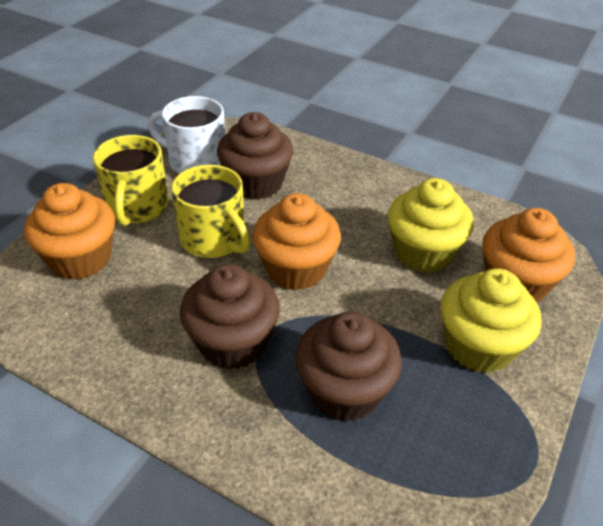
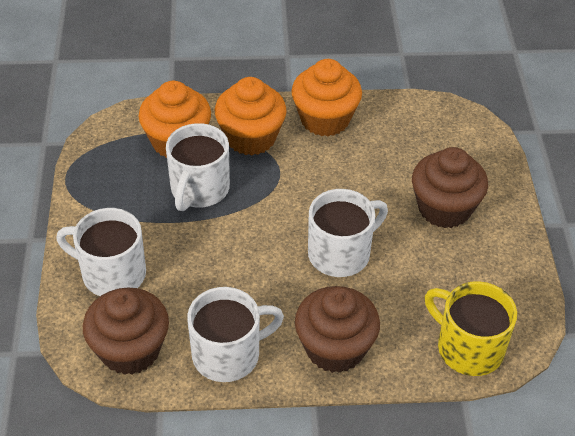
white mug: [148,96,225,174] = 1 -> [56,208,146,296] [166,123,230,211] [187,287,284,382] [308,189,388,277] = 4
yellow cupcake: [388,178,474,273] [440,268,542,373] = 2 -> none = 0
yellow mug: [93,135,169,226] [171,165,251,258] = 2 -> [425,281,517,376] = 1

